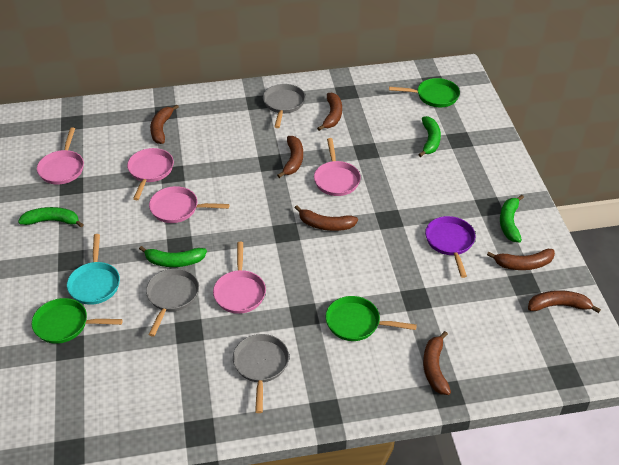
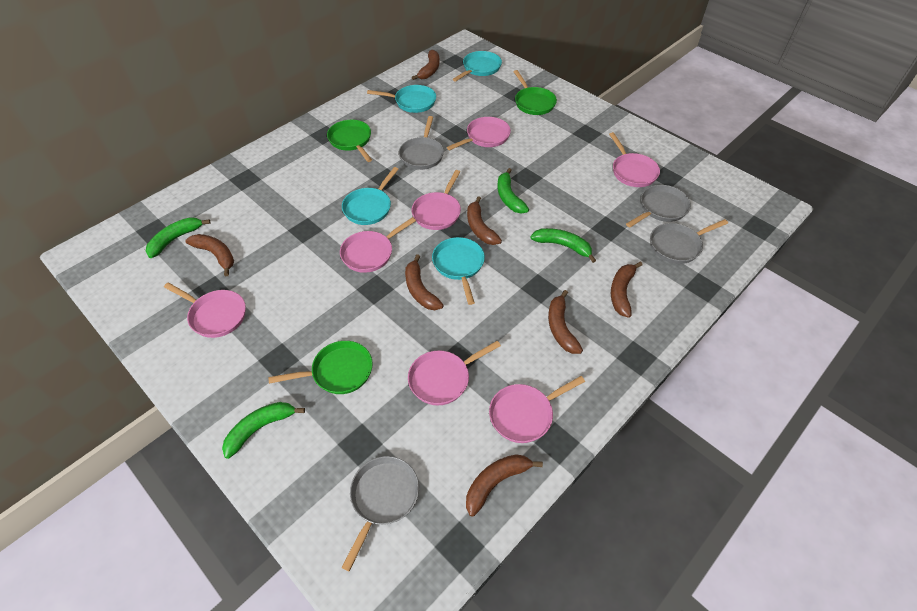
grey pan: [146,268,199,337] [233,334,289,413] [263,84,305,128] = 3 -> [342,456,419,571] [399,116,444,170] [626,185,691,228] [650,219,728,264] = 4
pink pan: [37,127,84,185] [127,148,174,200] [149,186,229,223] [213,242,266,314] [314,138,361,196] = 5 -> [164,283,246,338] [340,217,416,273] [408,341,501,405] [412,170,461,230] [447,117,511,150] [489,376,585,443] [609,132,660,187] = 7
purple pan: [425,216,475,278] = 1 -> none = 0
turquoise pan: [67,234,120,305] = 1 -> [342,167,399,225] [367,85,436,113] [432,237,485,305] [453,51,502,82] = 4

